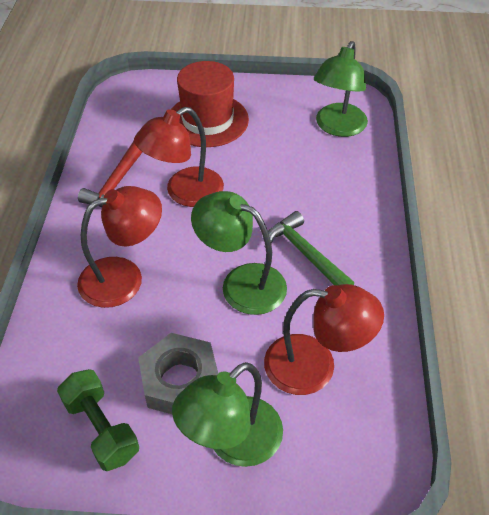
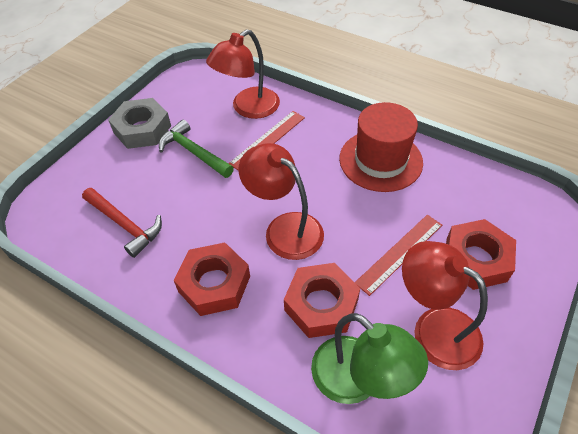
green dumbbell: [57,369,139,471] = 1 -> none = 0
green lamp: [172,362,283,467] [191,191,287,315] [314,41,368,137] = 3 -> [311,313,428,404] = 1
red nut: none = 0 -> [174,242,250,316] [284,263,360,338] [446,219,516,290] = 3
red ruler: none = 0 -> [228,111,305,171] [355,215,442,296] = 2

